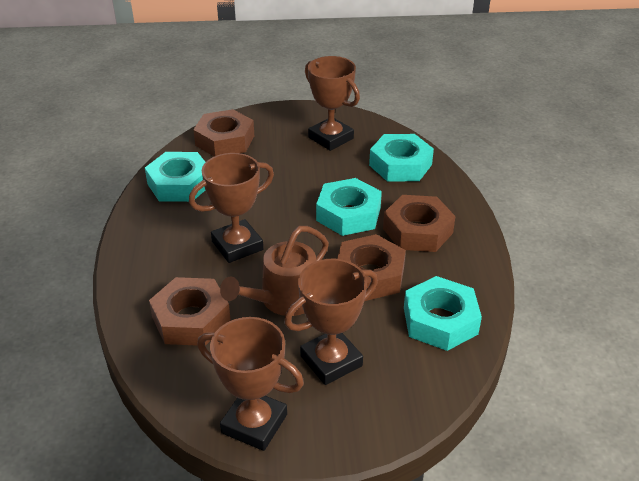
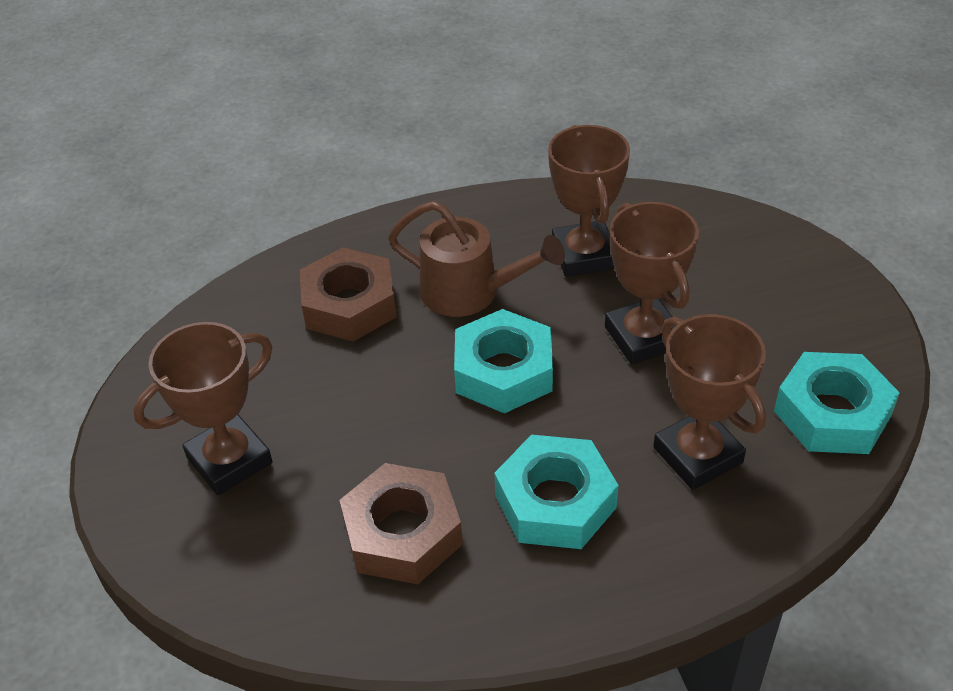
brown nut: [149,277,231,346] [193,109,254,157] [337,234,406,301] [383,195,455,252] = 4 -> [300,247,397,342] [339,463,463,584] = 2
turquoise nut: [145,152,205,202] [316,178,382,236] [369,134,434,182] [404,276,482,351] = 4 -> [454,309,553,414] [494,435,619,549] [774,352,900,454] = 3

